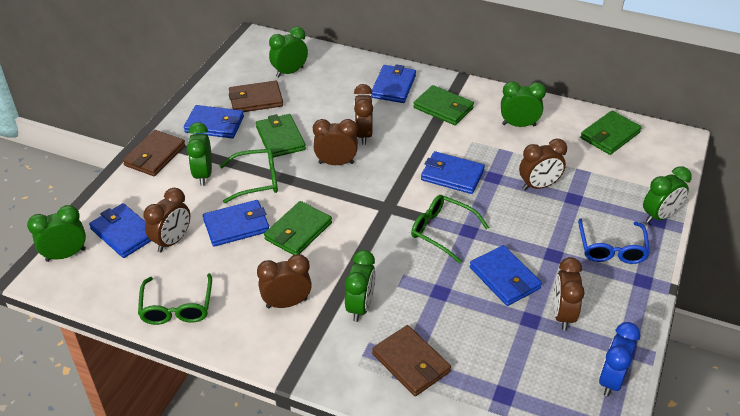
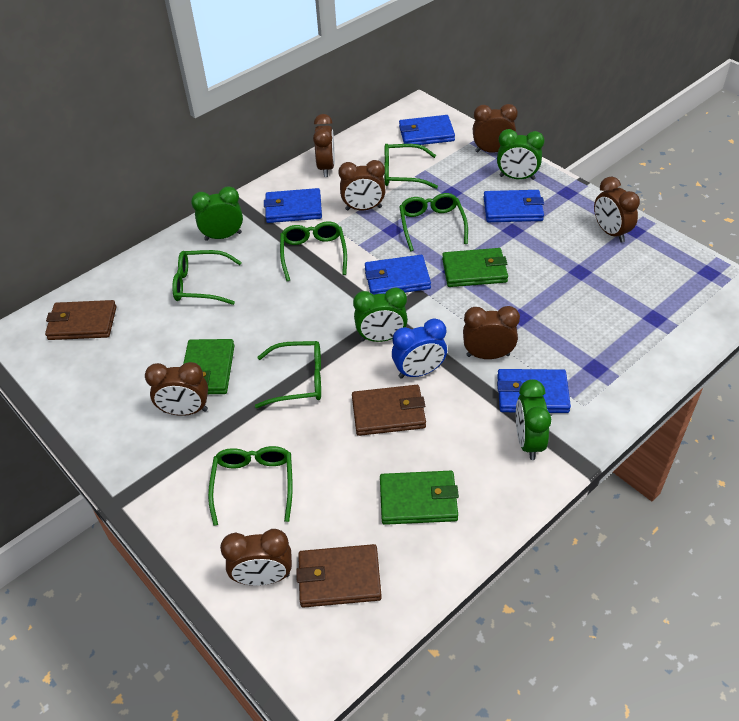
blue glasses: [578,219,650,264] = 1 -> none = 0
blue wallet: [89,203,151,258] [184,105,244,138] [203,200,269,247] [371,64,416,103] [421,151,485,194] [470,245,542,306] = 6 -> [264,188,322,223] [365,255,431,295] [399,115,455,145] [484,190,544,222] [497,369,571,413] = 5
brown clock: [144,188,190,252] [257,254,312,308] [313,119,358,165] [354,84,373,145] [519,138,567,190] [553,257,585,330] = 6 -> [145,362,208,416] [220,529,292,586] [313,114,335,177] [338,160,386,210] [463,306,520,359] [473,104,518,153] [594,177,640,243] = 7
green clock: [27,205,86,262] [187,122,212,186] [269,27,308,78] [345,250,376,322] [501,81,546,127] [643,166,692,224] = 6 -> [191,186,243,241] [353,287,408,342] [497,129,544,180] [516,379,551,460] = 4
green glasses: [138,273,212,325] [220,148,278,203] [411,195,489,264] = 3 -> [172,250,242,305] [208,446,293,526] [255,341,321,408] [280,222,347,281] [384,144,438,189] [399,193,468,251] = 6
green wallet: [256,114,306,158] [264,201,332,255] [413,85,474,125] [580,111,642,155] = 4 -> [183,339,235,394] [380,471,459,525] [442,248,508,287] = 3

